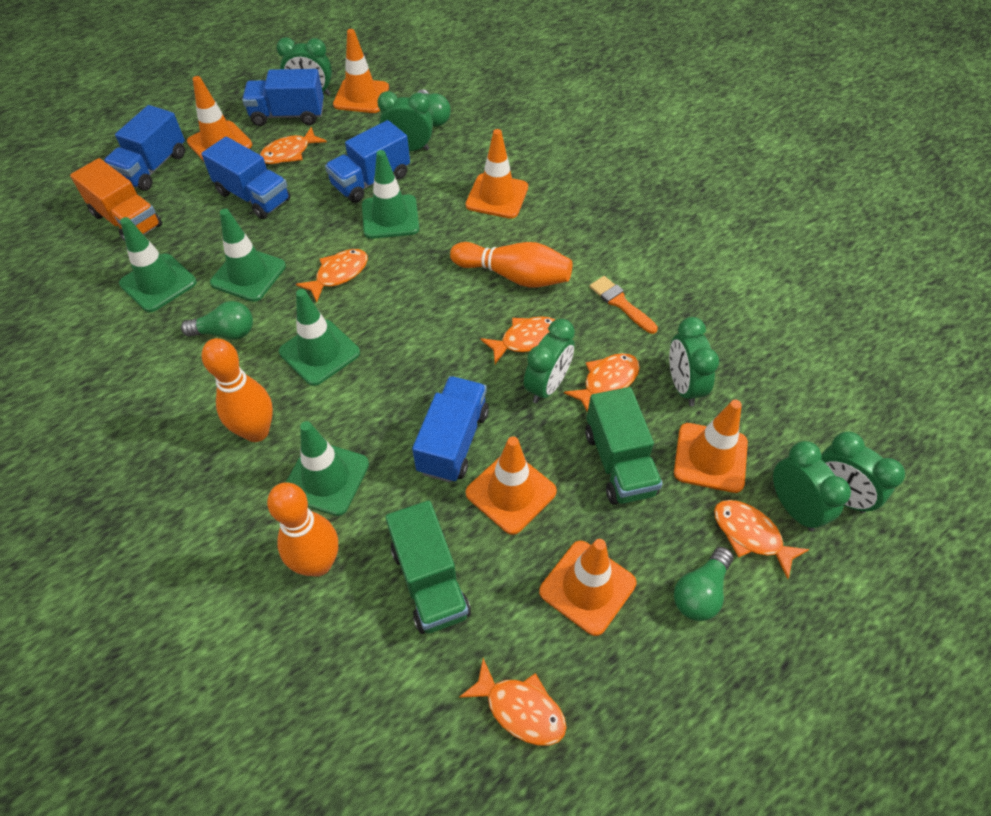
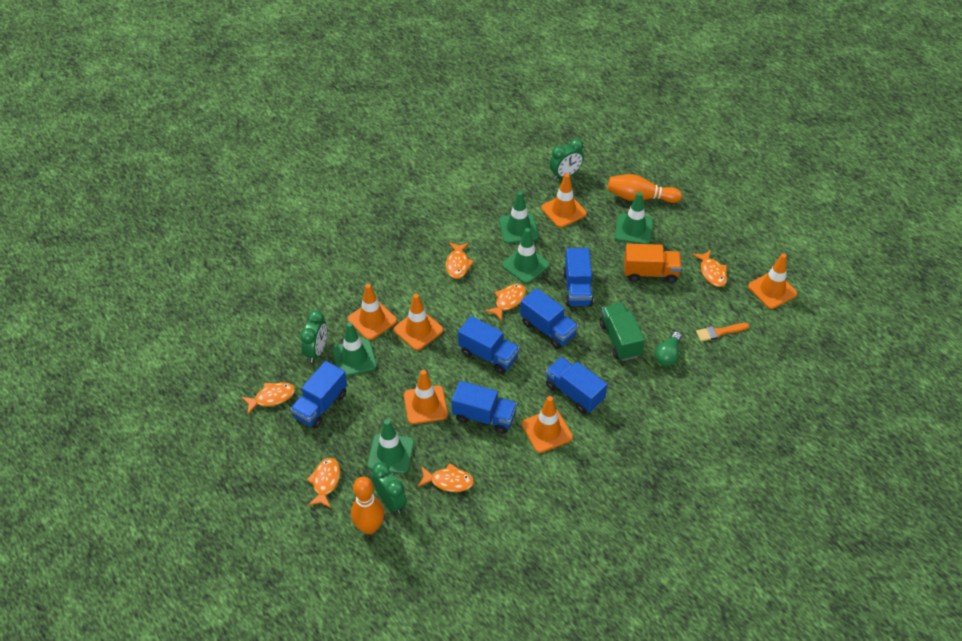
blue truck: [104,105,185,191] [201,136,290,219] [242,69,324,126] [325,120,410,203] [412,376,489,483] = 5 -> [290,361,347,429] [452,381,517,434] [458,316,520,374] [520,288,578,349] [546,357,607,414] [563,248,593,307] = 6
green clock: [276,37,332,96] [378,91,433,151] [524,319,575,404] [669,317,719,406] [773,441,851,531] [821,431,905,513] = 6 -> [300,310,327,363] [372,462,407,514] [549,139,584,180] = 3
green light bulb: [181,301,253,340] [417,89,451,127] [674,547,733,621] = 3 -> [655,332,681,366] = 1
green truck: [386,500,471,634] [585,387,663,505] = 2 -> [600,303,645,361] = 1
orange bowling pin: [202,338,273,442] [267,482,338,577] [450,242,572,287] = 3 -> [351,477,384,534] [607,174,682,203] = 2

